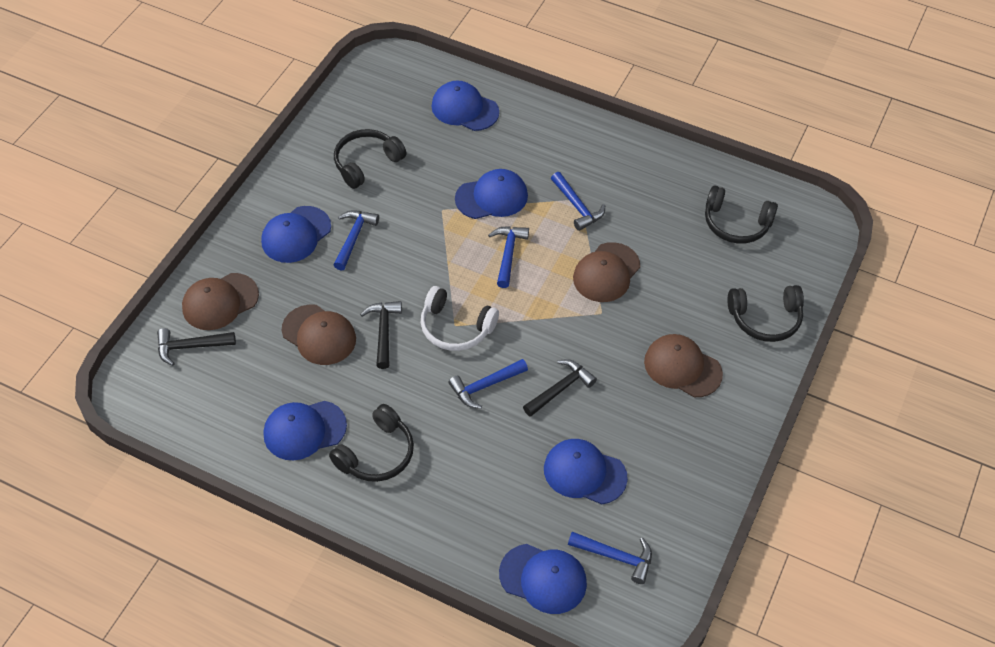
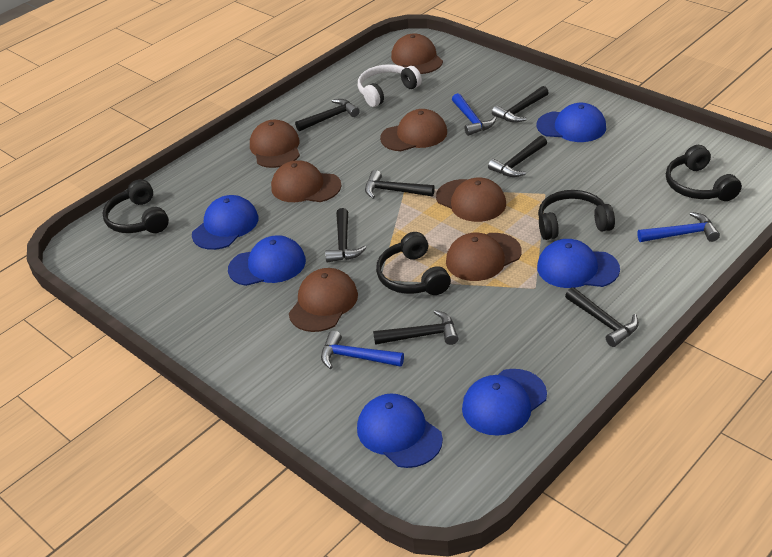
black hammer: [157,328,236,366] [360,301,402,369] [523,359,597,417] = 3 -> [295,99,360,131] [325,208,366,263] [365,170,435,199] [373,310,458,345] [488,136,547,177] [492,86,549,123] [565,287,639,347] = 7
blue hammer: [334,210,379,271] [448,359,528,409] [488,226,529,288] [551,172,605,231] [568,532,652,584] = 5 -> [321,331,404,369] [452,93,496,136] [637,212,720,242] = 3
brown cap: [182,273,259,330] [282,304,356,365] [573,242,640,302] [644,334,723,397] = 4 -> [250,120,300,168] [271,160,341,202] [289,268,358,332] [380,109,447,151] [391,33,443,74] [436,178,506,222] [446,233,522,281] = 7

